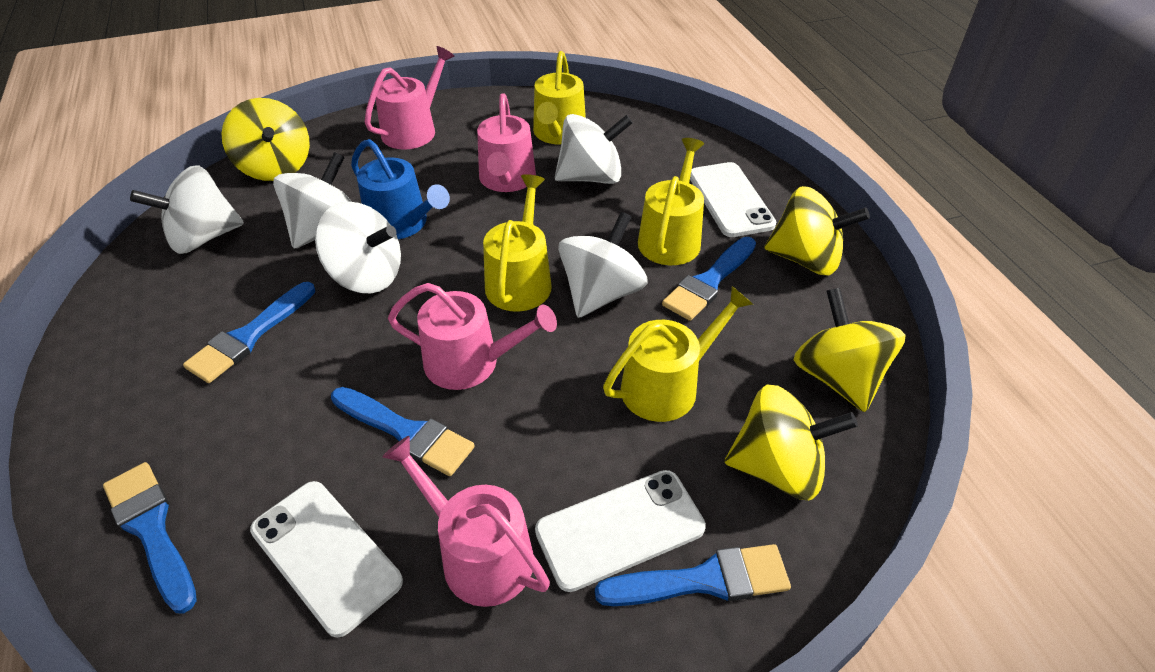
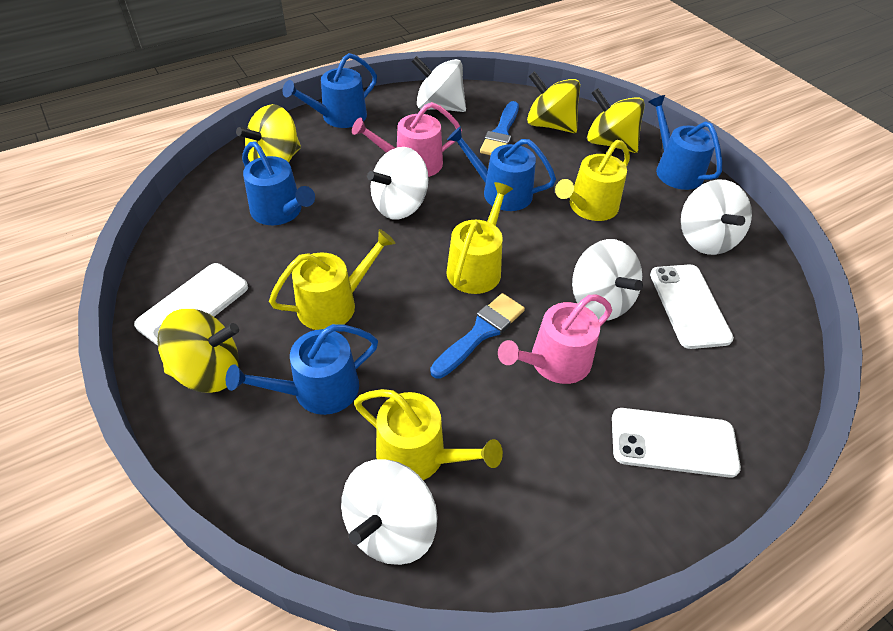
blue brush: [103,462,197,613] [183,282,315,383] [331,387,475,476] [595,544,791,606] [662,237,756,321] = 5 -> [430,293,525,379] [480,101,519,155] = 2
blue watering can: [351,139,450,239] = 1 -> [226,324,378,415] [242,141,315,225] [283,53,377,128] [447,126,556,211] [649,95,722,190] = 5
pink watering can: [365,46,454,150] [382,435,550,607] [388,283,557,390] [477,93,536,192] = 4 -> [352,102,462,177] [498,295,612,384] = 2

